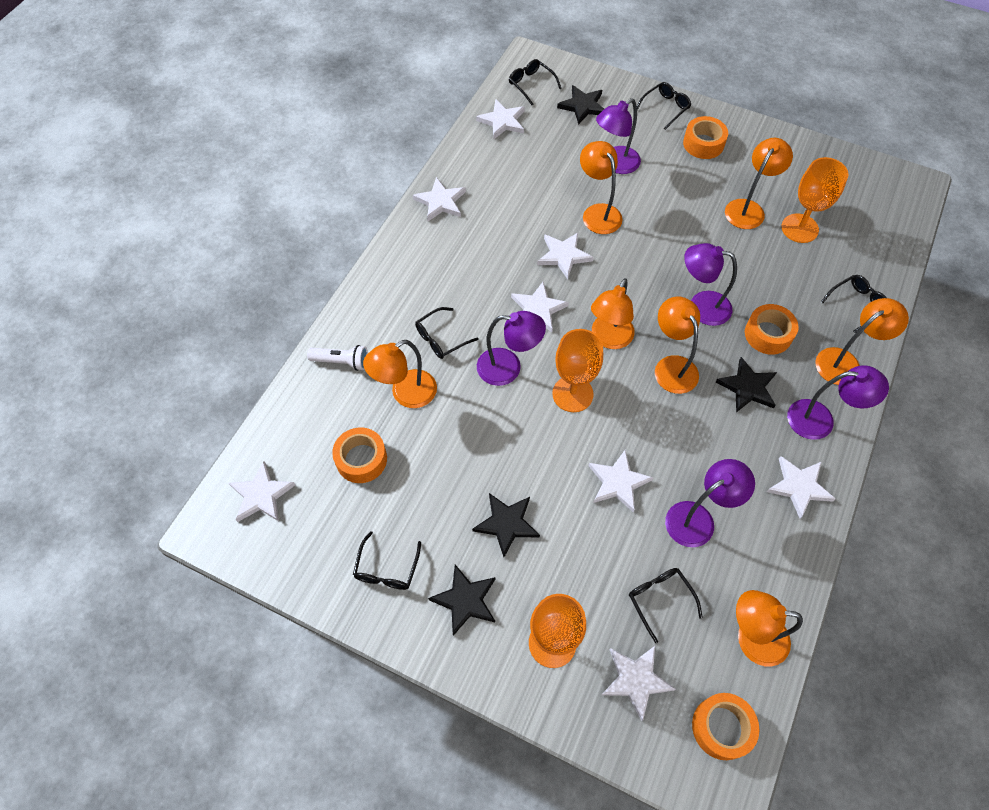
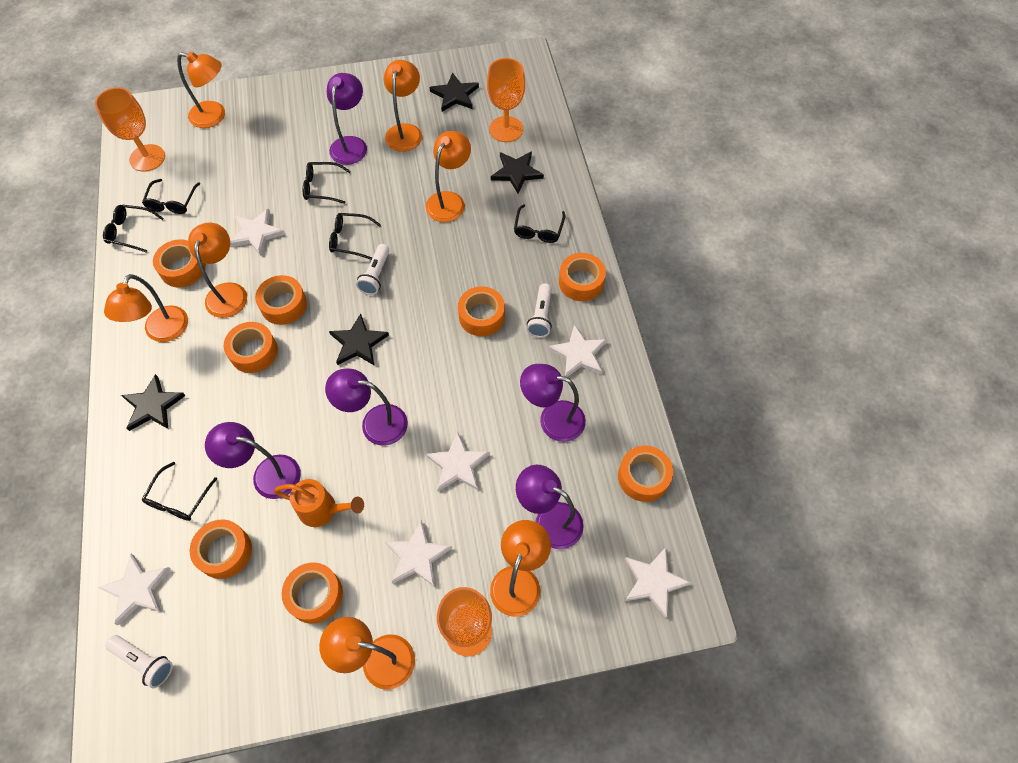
orange tape: [332,428,387,483] [683,116,728,159] [692,693,759,760] [745,304,799,355] = 4 -> [153,239,206,288] [190,520,252,579] [224,322,278,373] [255,275,307,325] [282,563,343,624] [458,286,505,336] [559,253,606,301] [618,446,673,502] = 8
orange watering can: none = 0 -> [274,479,364,527] = 1
white flashlight: [307,345,368,371] = 1 -> [105,635,173,689] [356,244,389,295] [527,283,552,337] = 3
white star: [229,461,295,522] [413,177,466,221] [476,99,525,139] [511,282,569,332] [537,233,594,279] [588,450,653,513] [602,646,676,721] [767,456,835,519] = 8 -> [98,554,171,625] [230,209,285,256] [385,520,452,587] [426,432,490,492] [548,324,607,377] [625,547,691,618] = 6

